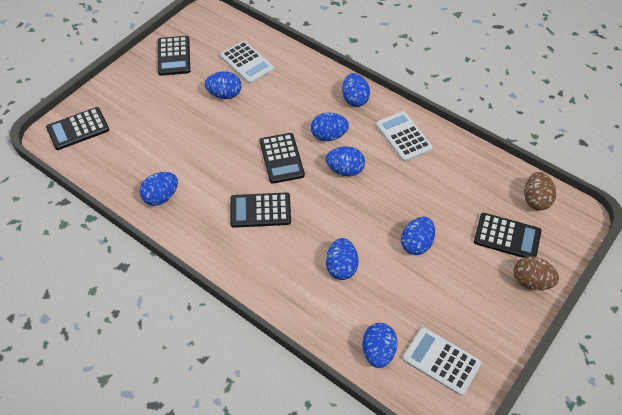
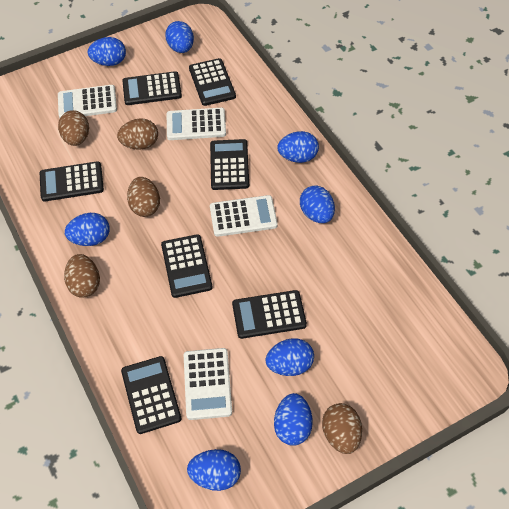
black calculator: [46,107,109,150] [158,36,190,76] [230,192,291,228] [260,133,305,184] [474,213,541,258] = 5 -> [40,161,104,202] [121,356,181,434] [122,71,182,105] [161,234,213,298] [189,58,236,106] [210,139,249,190] [232,290,307,339] = 7
brown egg: [513,256,559,290] [524,172,556,210] = 2 -> [58,110,89,146] [64,254,100,298] [117,118,158,150] [127,177,160,217] [322,403,362,454] = 5
white calculator: [220,41,274,84] [376,111,433,162] [403,327,482,396] = 3 -> [58,85,117,118] [167,108,226,140] [184,348,232,420] [210,195,278,237] = 4

